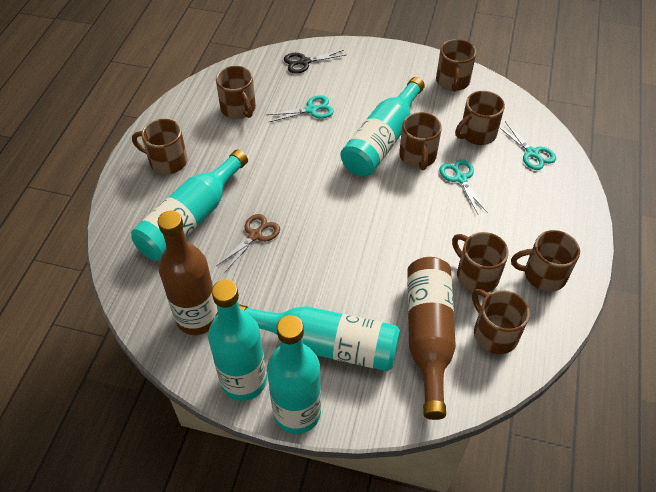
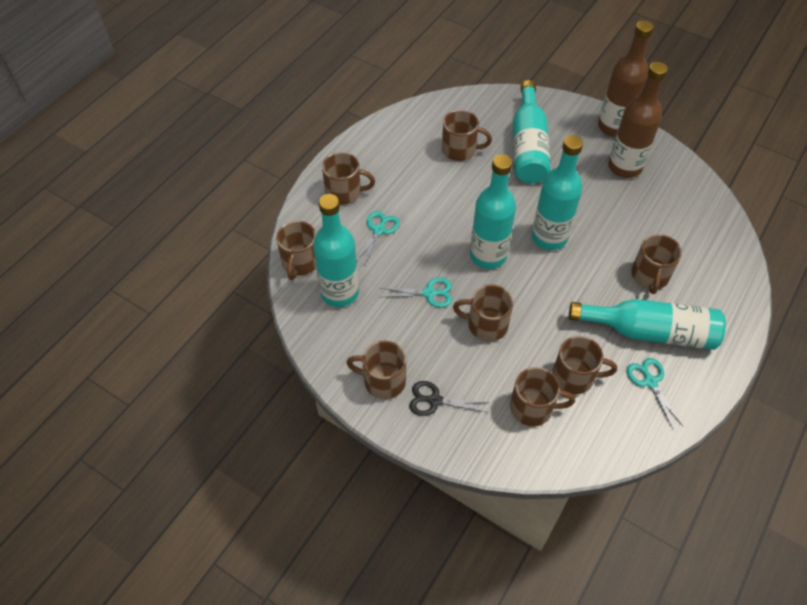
brown scissors: [216,214,280,272] = 1 -> none = 0

